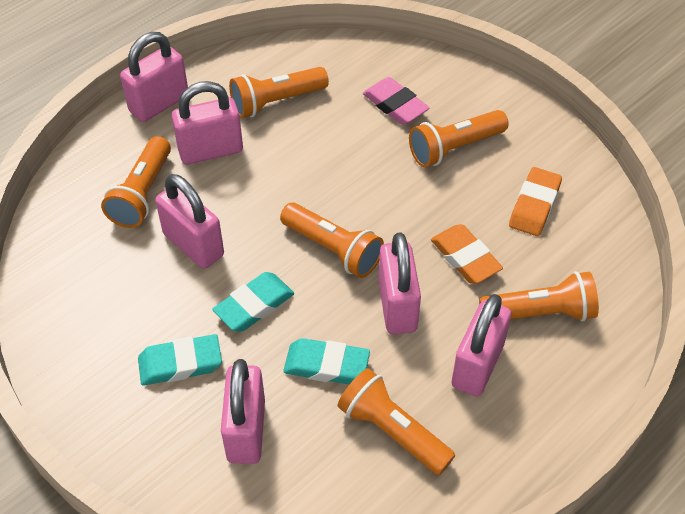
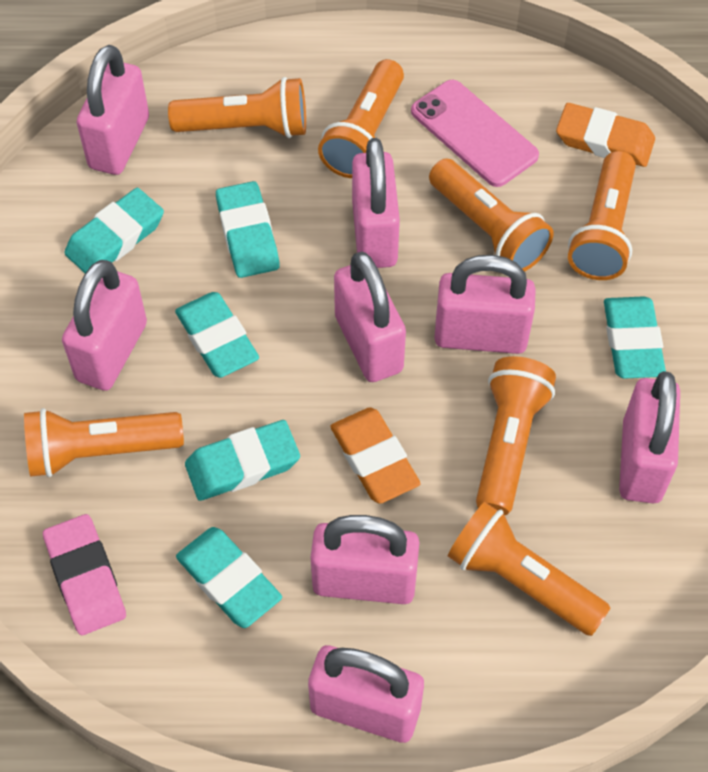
orange flashlight: [101,136,171,228] [229,67,329,118] [280,202,384,278] [337,368,455,475] [409,110,509,167] [479,271,599,321] = 6 -> [24,408,184,477] [168,77,306,138] [318,59,404,178] [429,158,554,271] [448,502,610,636] [476,356,556,515] [568,151,636,280] = 7
pink padlock: [120,32,188,122] [155,174,224,269] [172,81,243,164] [221,359,265,464] [378,232,421,334] [451,294,511,397] = 6 -> [62,260,147,391] [77,45,149,175] [308,645,424,743] [310,515,419,604] [334,252,406,382] [352,138,400,268] [434,255,536,354] [619,371,680,503] = 8
pink phone: none = 0 -> [411,80,539,187] = 1
turquoise eraser: [138,334,222,386] [212,272,294,332] [283,338,370,385] = 3 -> [64,188,164,273] [175,292,259,378] [176,527,282,628] [185,420,300,501] [216,181,280,278] [604,296,666,379] = 6

